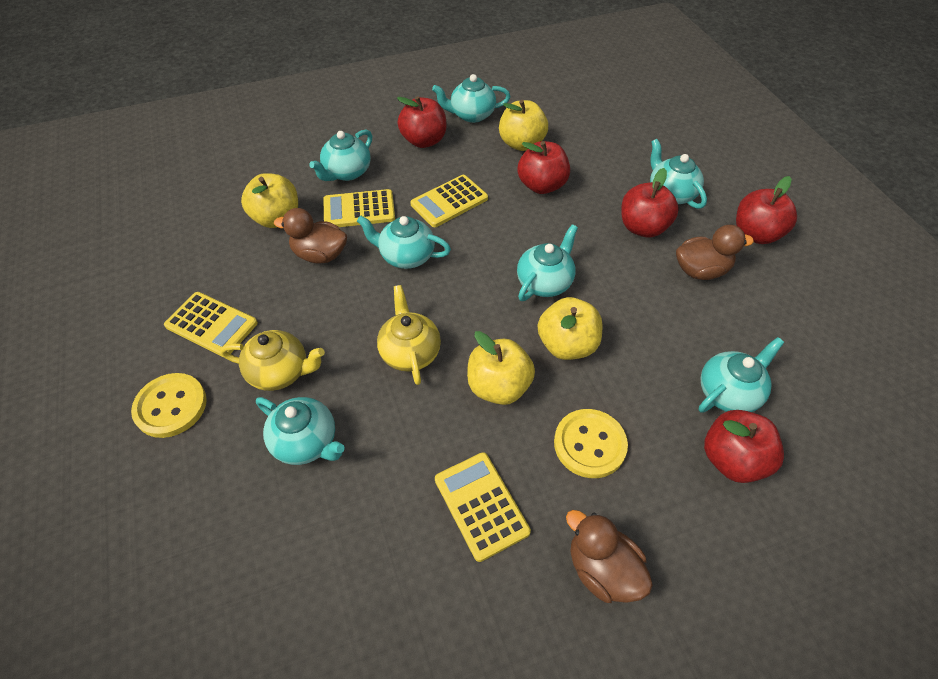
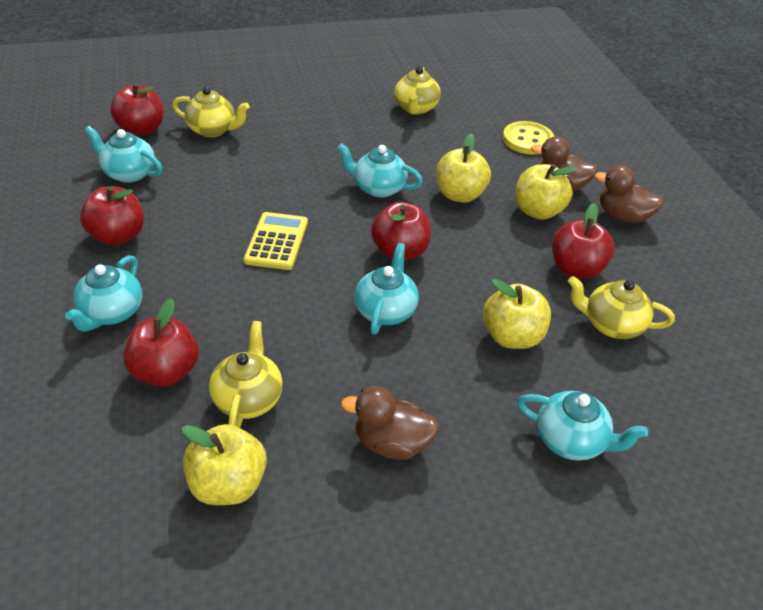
turquoise teapot: [256,397,345,465] [309,130,372,181] [357,216,451,269] [432,74,511,123] [517,224,578,301] [650,139,707,209] [699,337,785,413] = 7 -> [65,255,142,331] [85,126,163,183] [337,143,423,198] [355,243,419,334] [517,391,648,461] = 5
yellow button: [131,373,207,438] [554,409,628,478] = 2 -> [503,121,554,154] = 1
yellow calculator: [164,292,258,357] [323,189,395,227] [410,175,488,227] [435,452,531,562] = 4 -> [244,212,308,270] = 1
yellow teapot: [220,330,325,391] [377,285,441,385] = 2 -> [172,87,249,137] [209,321,283,428] [394,66,441,114] [568,276,675,339] = 4

